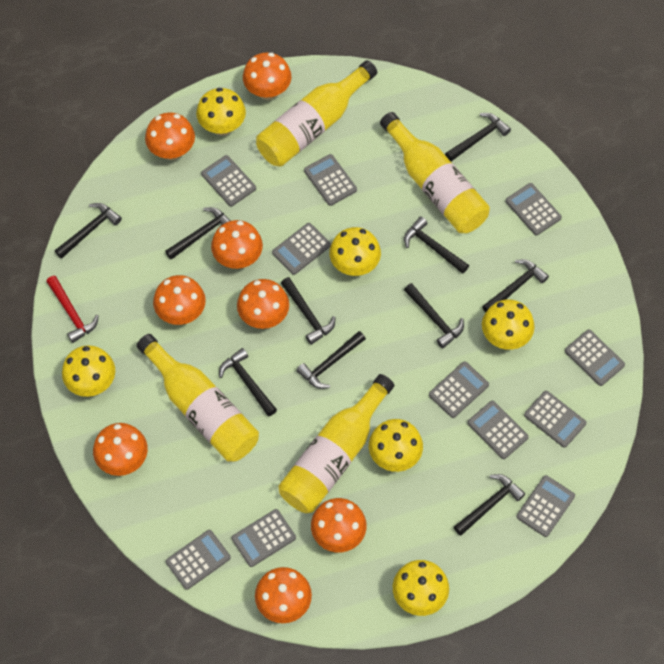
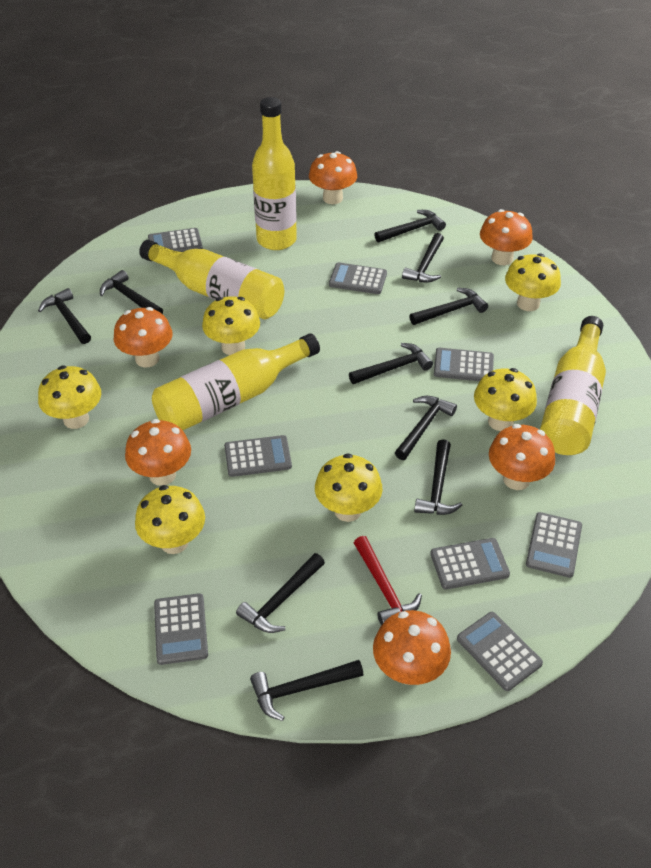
grey calculator: [166,530,231,590] [201,155,256,207] [232,509,296,567] [272,223,331,275] [304,154,357,206] [429,361,489,418] [467,401,529,459] [505,183,562,236] [516,475,575,537] [524,391,587,448] [565,330,625,386] = 11 -> [148,228,203,252] [154,593,208,665] [224,435,292,477] [329,262,387,294] [430,538,510,590] [434,348,494,381] [457,612,543,691] [526,512,582,578] = 8
orange mushroom: [93,423,148,476] [145,112,195,160] [153,275,206,325] [211,220,263,269] [237,279,289,329] [243,52,292,100] [255,567,312,623] [311,498,367,552] = 8 -> [114,307,173,367] [125,419,191,486] [309,151,357,204] [373,610,451,685] [480,209,533,265] [489,424,555,490] = 6

